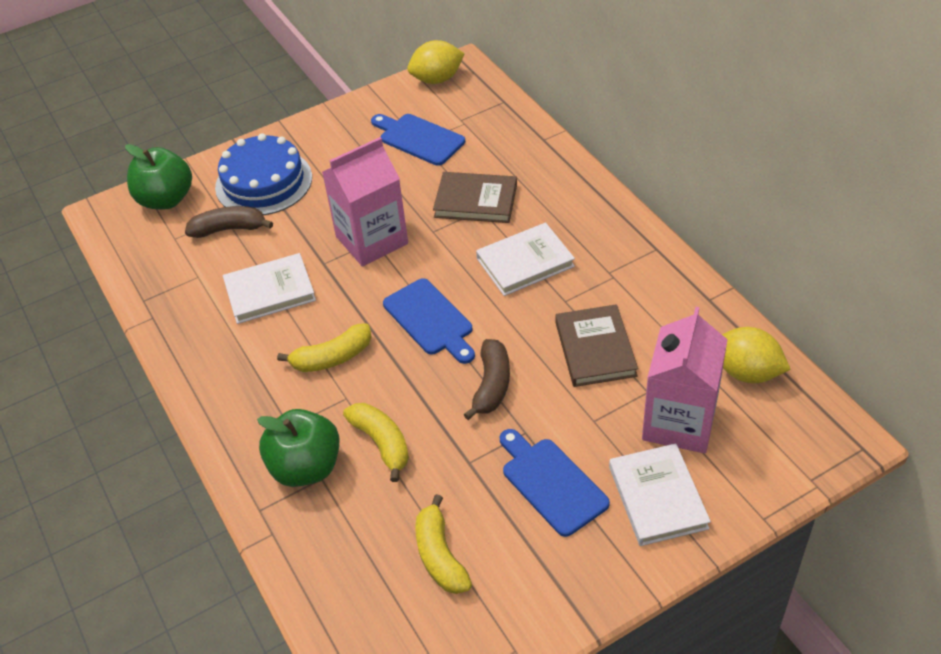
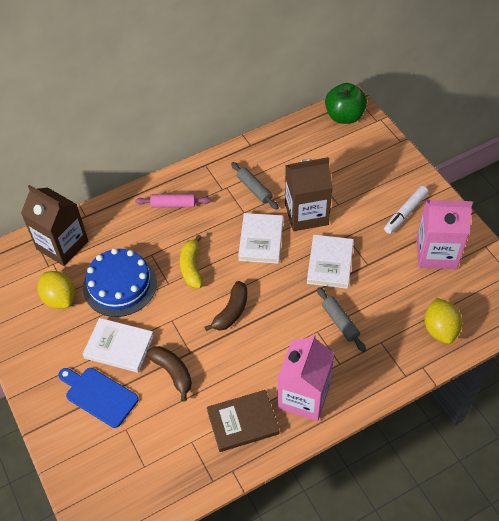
blue cutting board: [371,114,465,166] [383,278,475,364] [499,429,610,537] = 3 -> [58,368,139,428] = 1
brown book: [433,172,517,223] [555,304,638,387] = 2 -> [207,390,280,452] = 1
brown carton: none = 0 -> [21,185,88,266] [285,157,333,231] = 2
green apple: [125,144,192,209] [257,409,340,487] = 2 -> [325,83,367,124] = 1
grey rolling pin: none = 0 -> [231,162,279,210] [317,287,366,352] = 2
pink rolling pin: none = 0 -> [135,194,211,208] = 1
white marker: none = 0 -> [384,186,428,234] = 1
yellow banana: [277,323,372,372] [343,403,409,482] [415,494,472,594] = 3 -> [180,235,203,288] = 1

